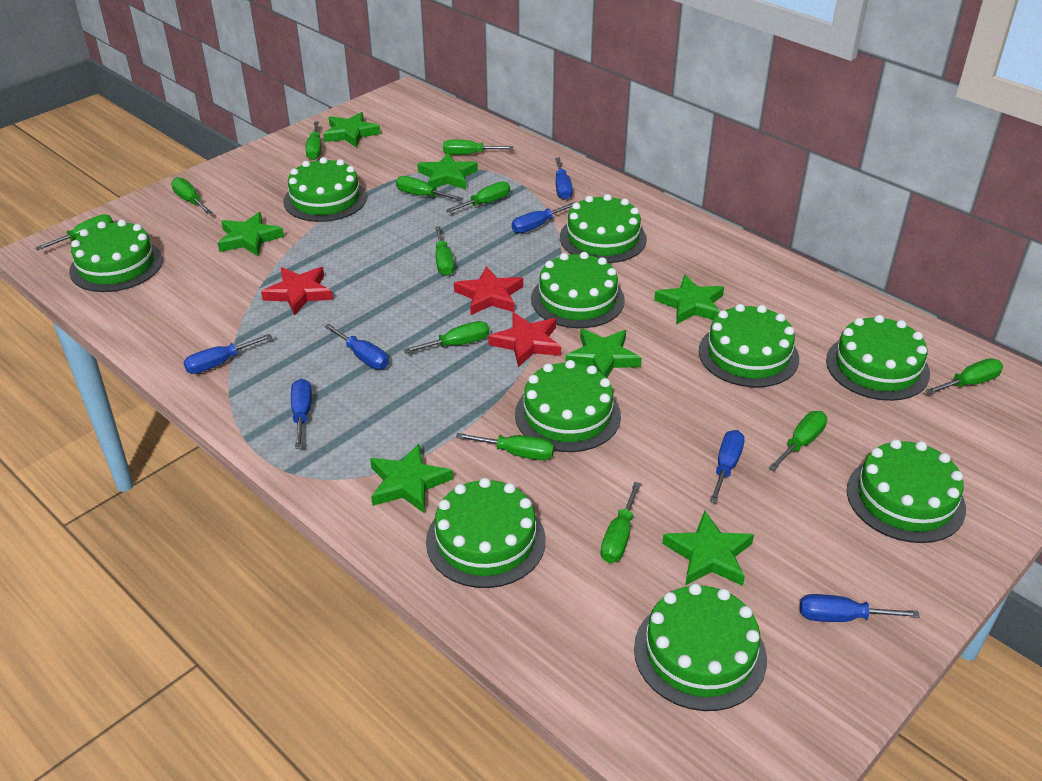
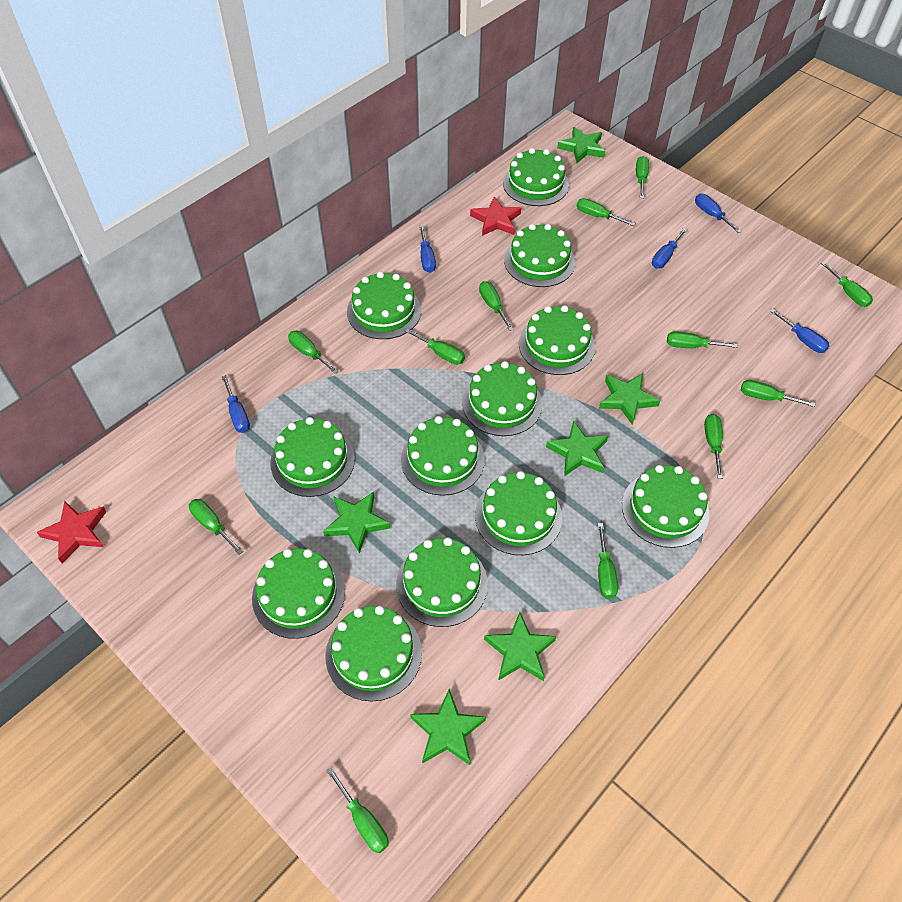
blue screwdriver: [183,334,272,374] [291,379,312,449] [324,324,389,369] [512,202,575,233] [555,158,573,200] [709,430,745,503] [800,594,920,622] = 7 -> [222,375,250,433] [419,225,436,273] [652,228,687,268] [695,194,742,233] [770,309,829,353] = 5
green cake: [69,219,163,292] [283,157,367,222] [426,478,546,588] [515,360,621,452] [531,252,625,328] [560,194,647,263] [634,583,767,711] [699,304,799,387] [826,315,930,401] [847,439,966,543] = 10 -> [252,548,345,639] [271,417,355,497] [325,606,422,701] [347,272,421,339] [396,537,488,627] [401,416,485,496] [462,361,542,436] [475,471,562,555] [503,148,569,206] [504,224,575,287] [519,305,595,375] [622,465,710,548] = 12
green star: [218,212,284,256] [323,112,381,148] [370,444,453,513] [417,153,478,189] [565,329,642,378] [654,275,724,325] [662,511,754,586] = 7 -> [323,492,390,554] [410,689,486,765] [484,612,556,681] [546,421,608,476] [557,127,605,163] [599,373,660,425] = 6
red star: [261,267,333,316] [454,266,523,315] [488,312,561,367] = 3 -> [36,501,107,563] [470,196,521,236] = 2

